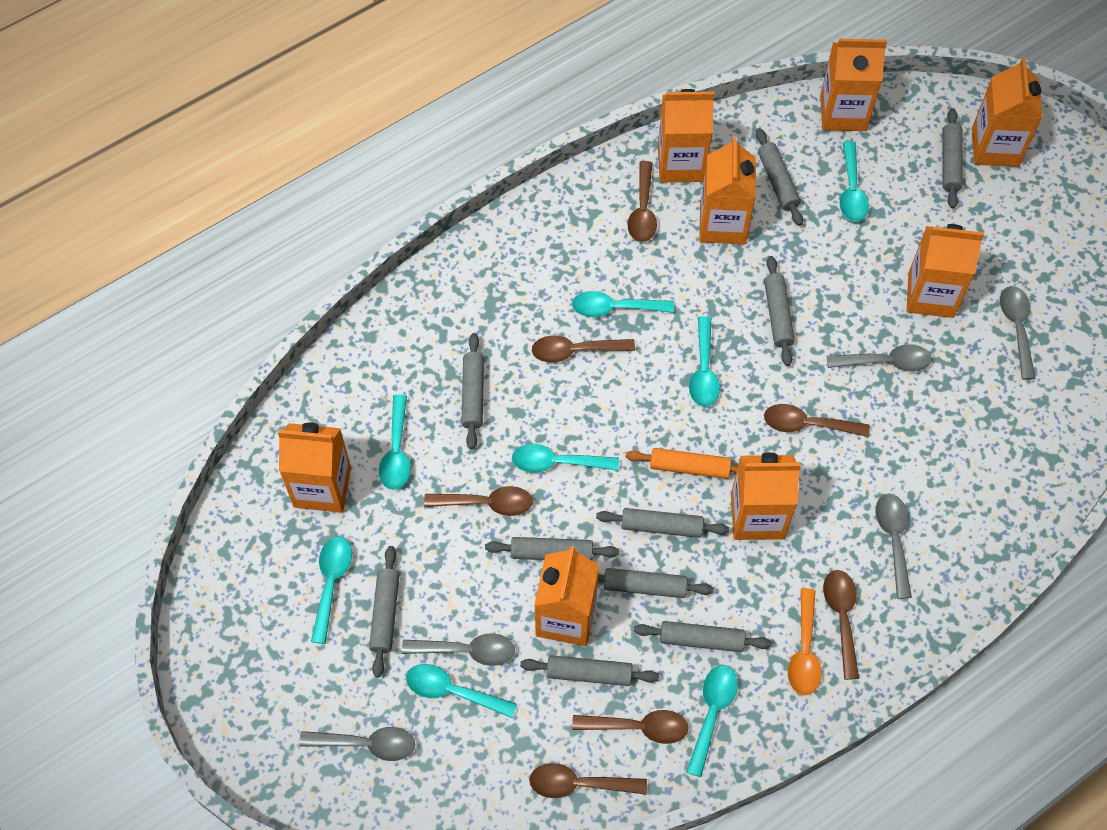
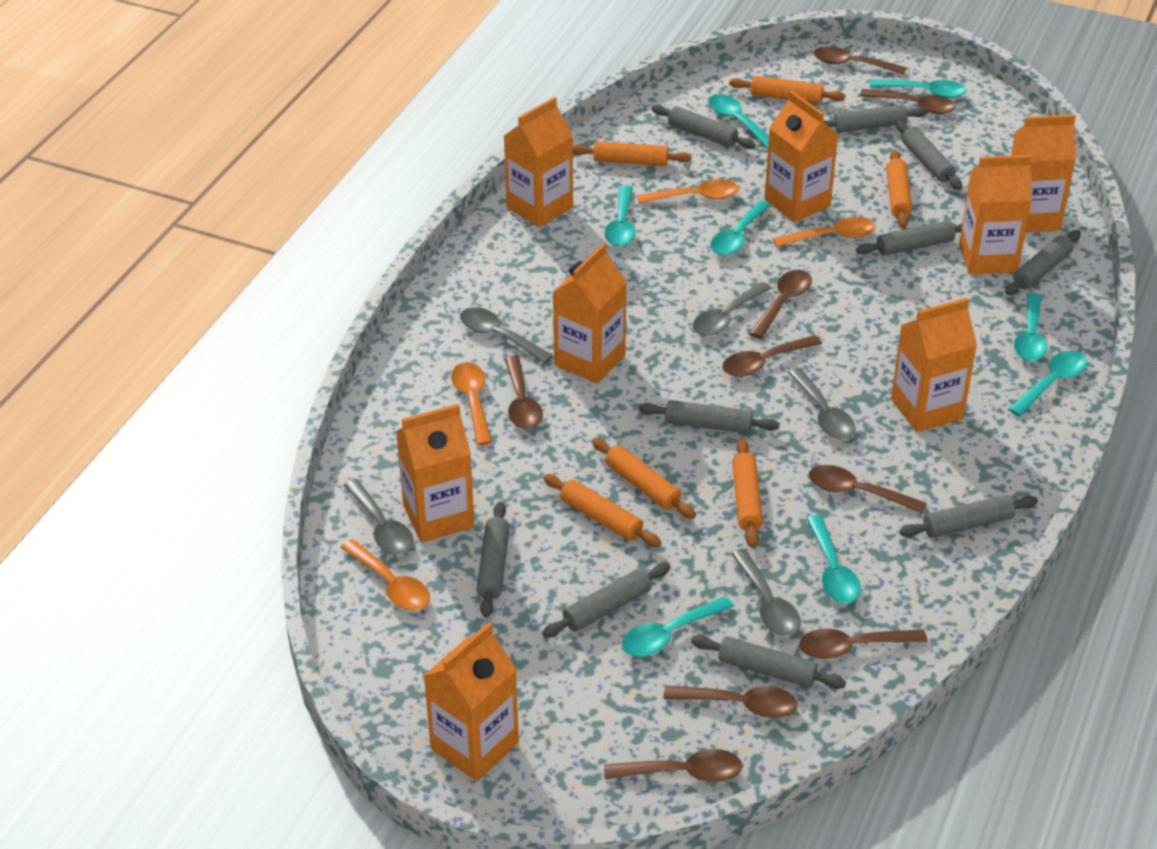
brown spoon: [424,486,533,516] [529,763,647,798] [532,335,635,362] [572,710,689,744] [628,161,657,242] [764,404,870,437] [823,570,859,680] = 7 -> [504,355,543,429] [604,749,742,782] [663,685,798,718] [722,335,822,377] [749,270,812,339] [799,629,928,659] [809,465,927,514] [814,46,907,75] [860,89,956,114] = 9
orange rolling pin: [626,448,738,479] = 1 -> [543,474,662,547] [573,141,691,166] [592,438,696,519] [729,76,845,103] [732,439,763,547] [886,150,912,228] = 6
orange spoon: [788,588,822,696] = 1 -> [340,539,430,610] [451,362,492,445] [637,179,739,204] [773,217,876,247] = 4

